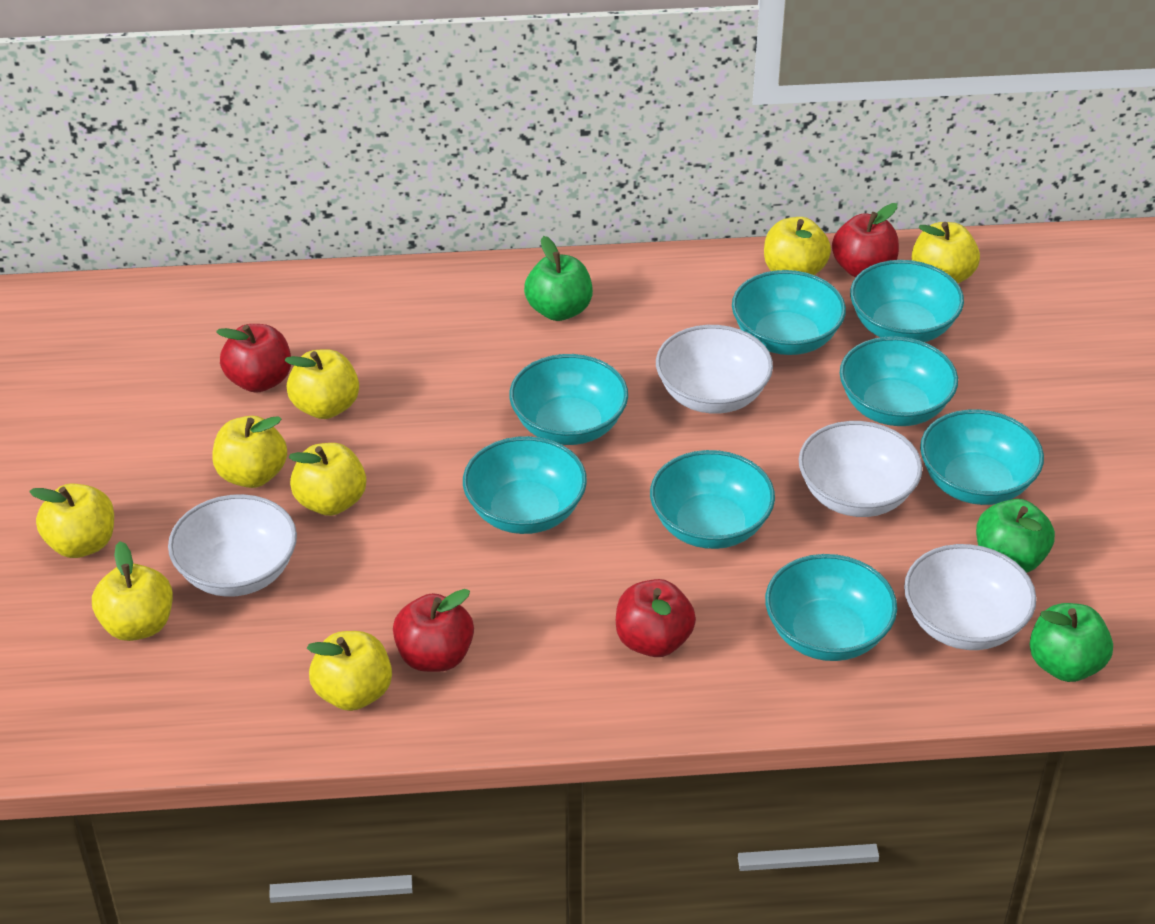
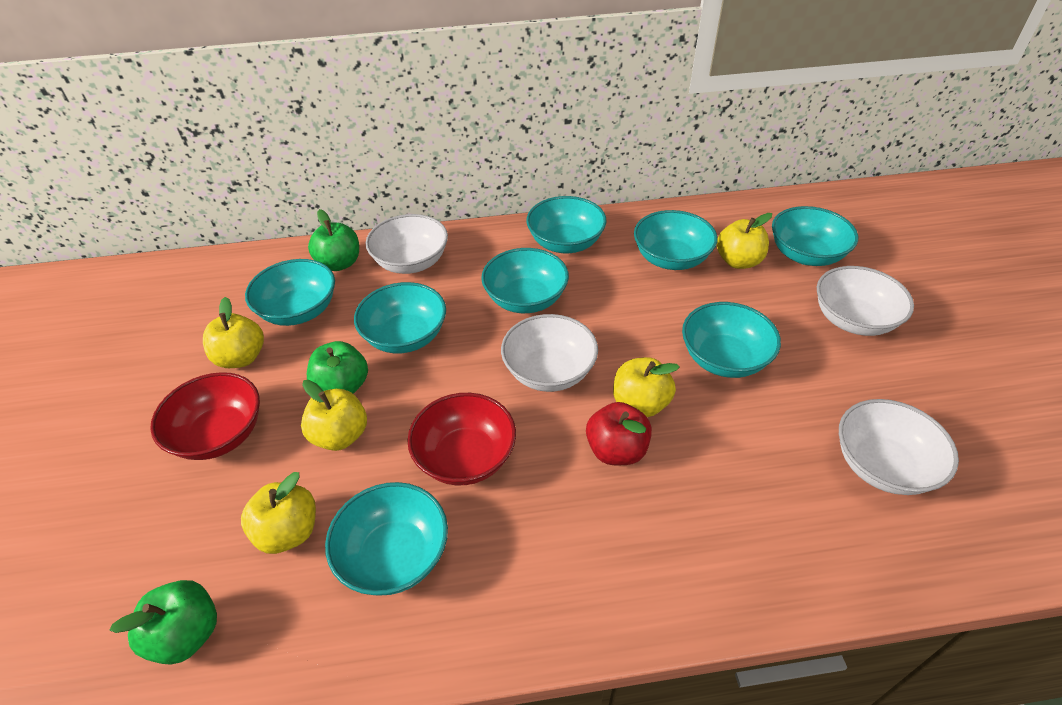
red apple: [216,324,291,393] [393,589,474,672] [616,579,696,657] [832,203,899,278] = 4 -> [586,402,652,465] = 1
red bowl: none = 0 -> [150,372,260,460] [407,393,516,485] = 2
yellow apple: [29,484,114,558] [92,541,173,641] [212,416,287,488] [284,349,359,419] [288,443,366,516] [307,631,392,711] [764,217,831,275] [912,222,980,283] = 8 -> [203,297,264,368] [241,472,316,554] [301,380,367,451] [613,357,680,417] [717,213,772,269] = 5

